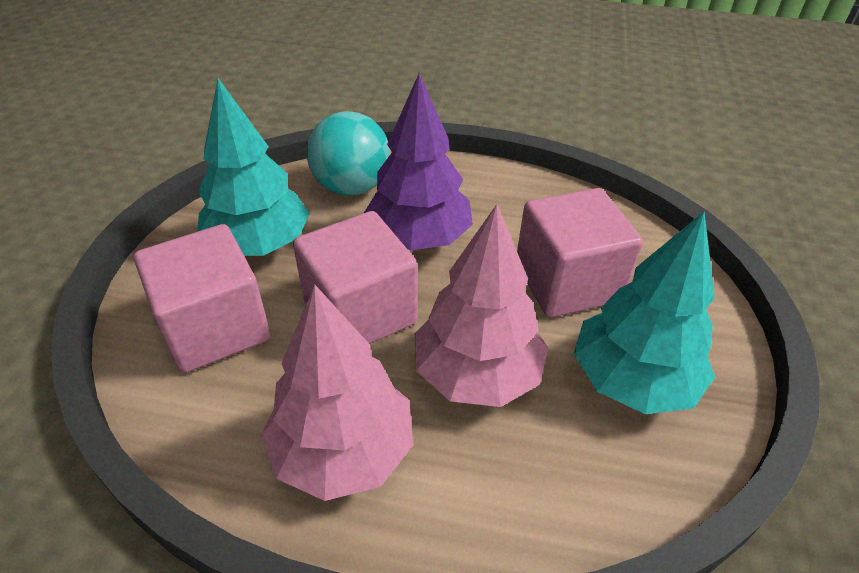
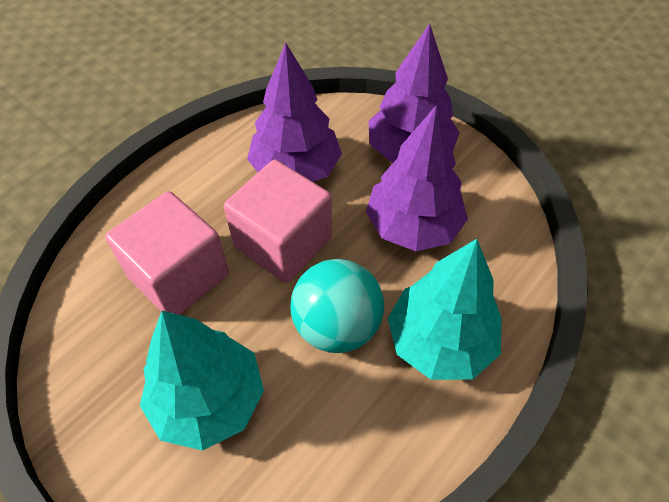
pink cube: [134,224,271,373] [293,211,417,344] [517,188,643,318] = 3 -> [105,191,229,315] [224,160,332,283] = 2
pink tree: [261,285,413,501] [415,204,548,407] = 2 -> none = 0
purple tree: [364,73,473,250] = 1 -> [247,43,342,182] [366,105,468,251] [368,23,460,163] = 3

